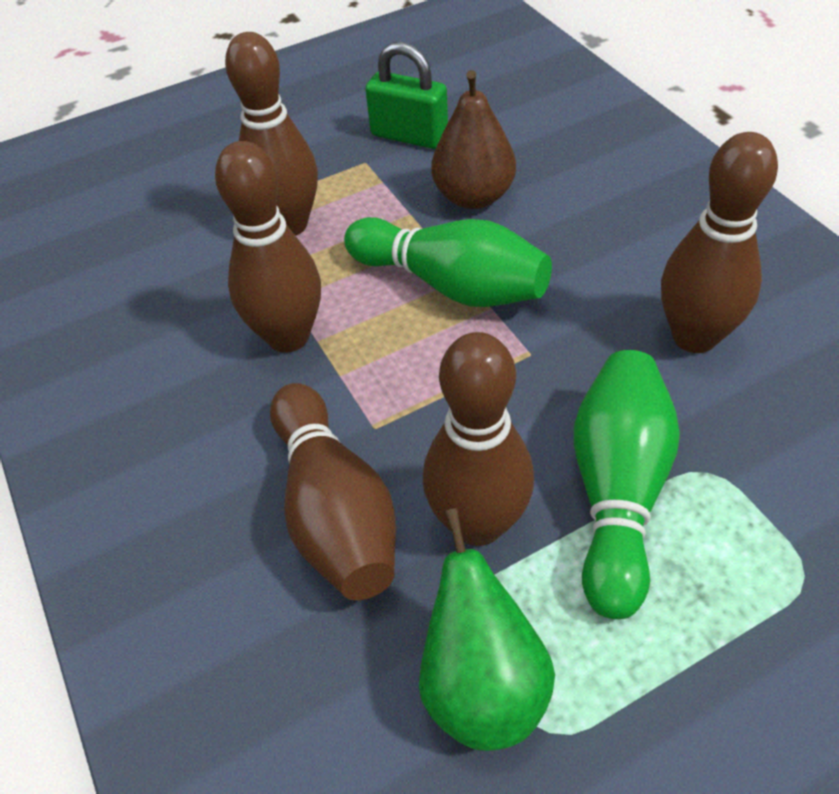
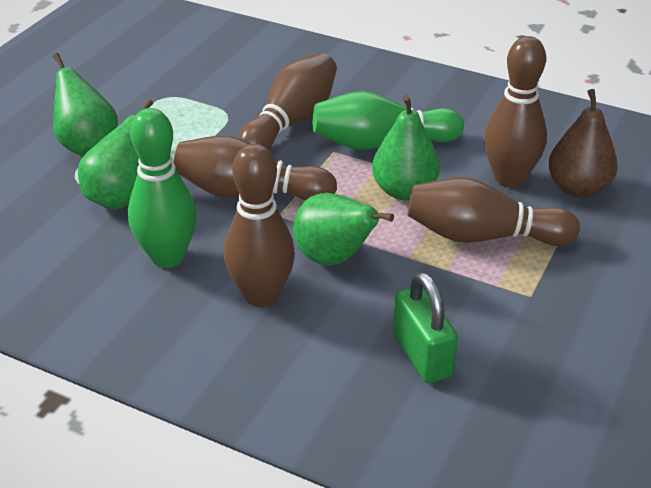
green pear: [419,508,555,751] = 1 -> [53,53,118,156] [78,99,153,210] [293,193,394,266] [372,95,440,200] = 4

